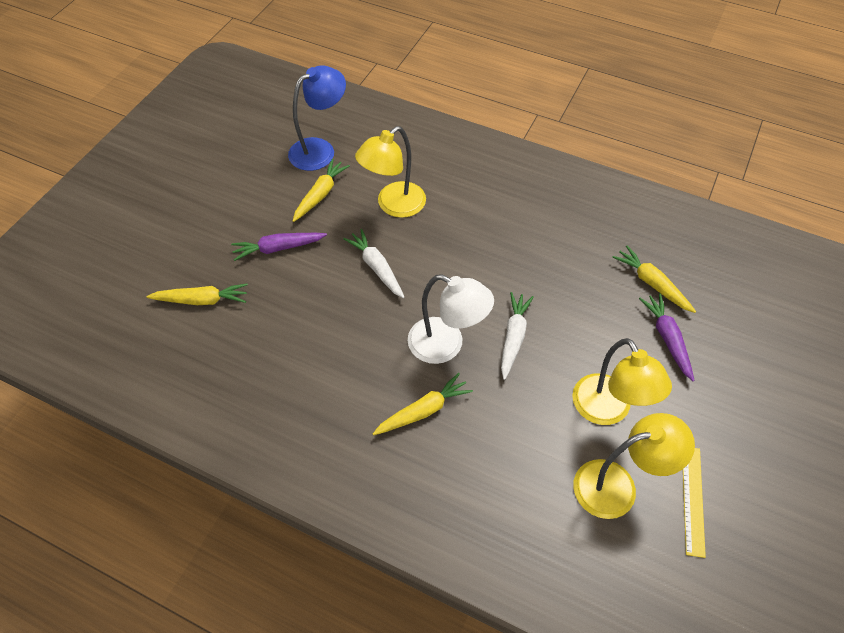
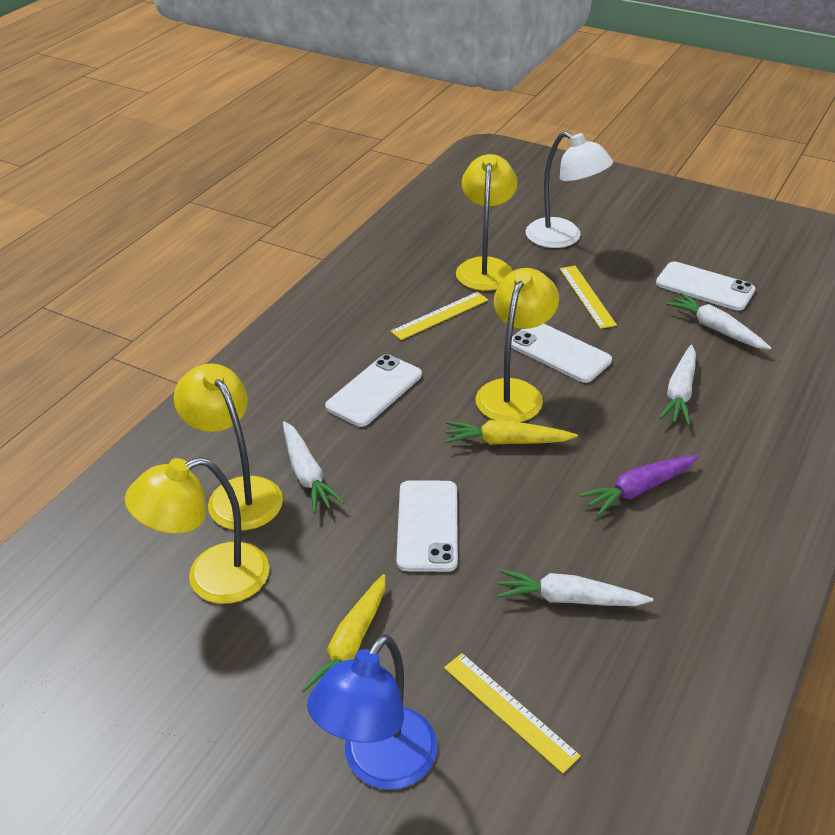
purple carrot: [231,233,327,261] [639,293,695,381] = 2 -> [579,455,698,516] = 1
white carrot: [343,229,405,298] [501,292,534,380] = 2 -> [283,421,345,513] [497,569,653,606] [659,345,696,425] [666,293,771,350] = 4
white phone: none = 0 -> [325,354,422,427] [396,480,458,572] [511,324,612,383] [656,261,755,311] = 4
yellow carrot: [146,283,248,305] [293,159,350,222] [373,373,473,435] [612,246,696,313] = 4 -> [302,574,386,692] [445,420,578,445] = 2
yellow lamp: [355,126,426,218] [572,338,672,425] [573,413,695,519] = 3 -> [125,457,269,604] [174,363,283,530] [456,154,518,291] [476,268,559,422] = 4
yellow ruler: [683,448,706,558] = 1 -> [390,292,488,340] [444,653,581,774] [560,266,617,329] = 3

